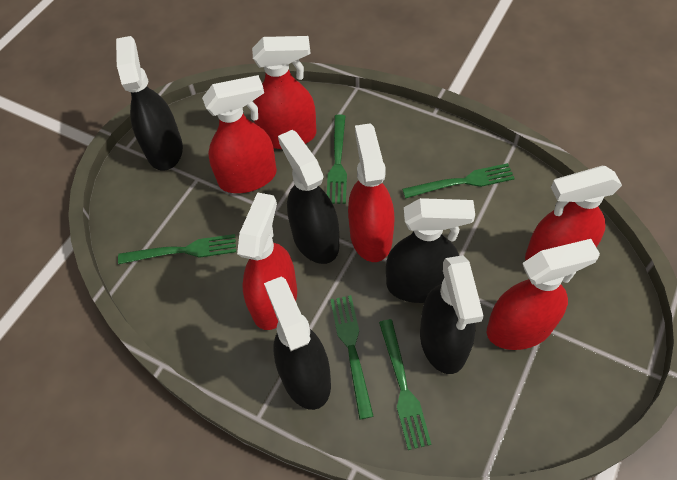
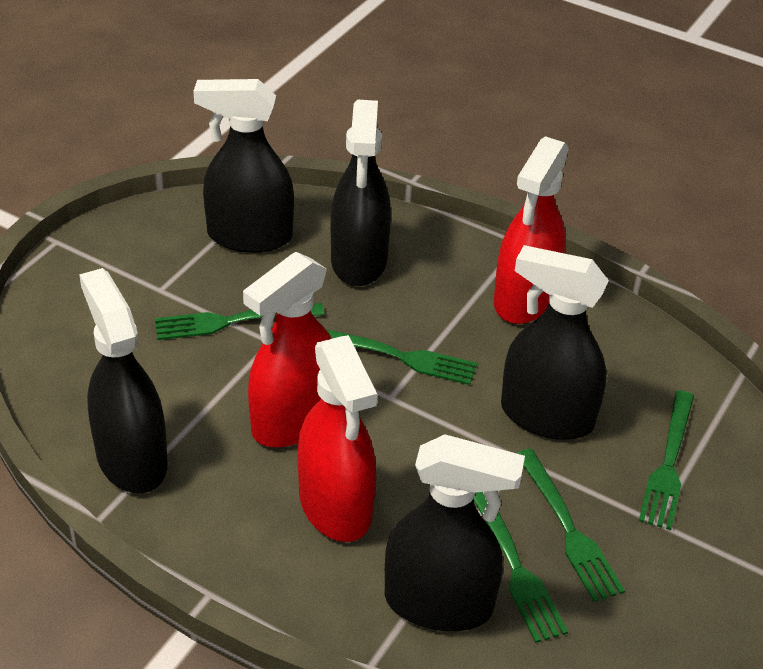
red spray bottle: [202,75,277,193] [237,192,297,330] [252,36,316,149] [348,123,395,262] [487,239,600,350] [525,166,622,260] = 6 -> [243,252,332,447] [298,335,377,542] [494,136,569,324] = 3

